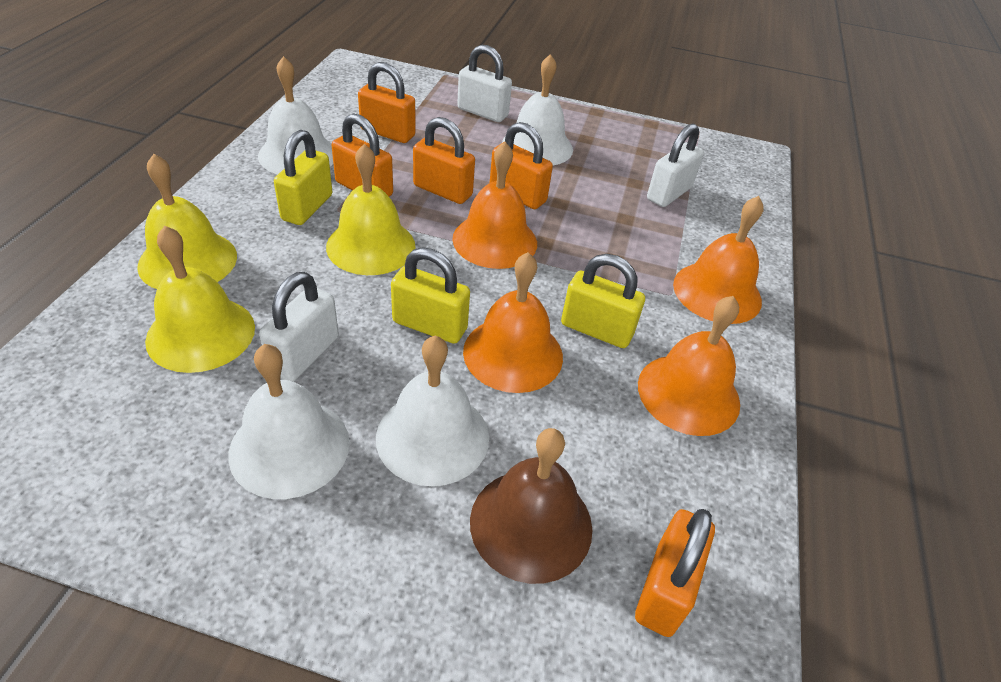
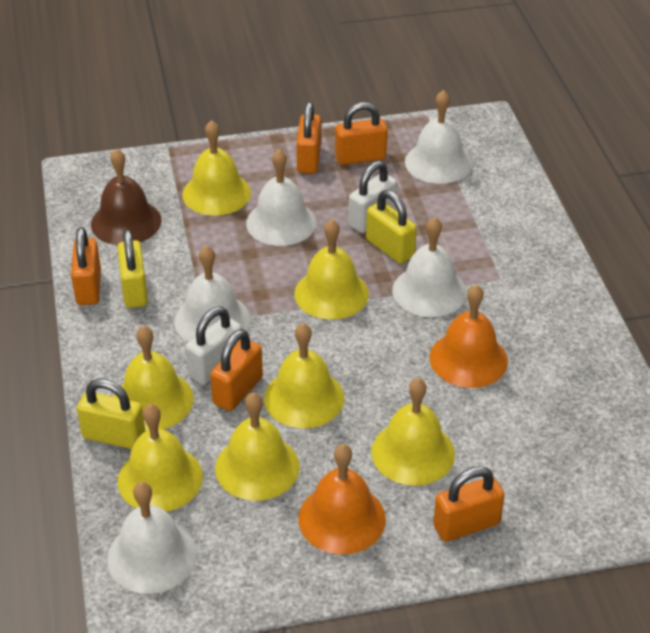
orange bell: [452,142,537,269] [463,252,563,393] [638,296,740,436] [673,196,764,324] = 4 -> [298,444,386,555] [430,284,508,388] = 2
white bell: [229,344,350,499] [258,56,333,174] [376,335,489,486] [502,54,573,166] = 4 -> [107,482,197,594] [174,245,250,342] [246,149,316,246] [392,217,467,317] [405,90,472,184] = 5
white padlock: [259,272,339,382] [457,45,512,122] [647,123,704,207] = 3 -> [185,307,242,385] [349,161,397,233] = 2
yellow bell: [137,154,237,289] [145,226,255,373] [326,144,416,275] = 3 -> [114,325,194,431] [117,404,203,512] [182,120,251,216] [215,392,300,501] [264,323,344,428] [295,219,369,320] [371,378,455,486] = 7

